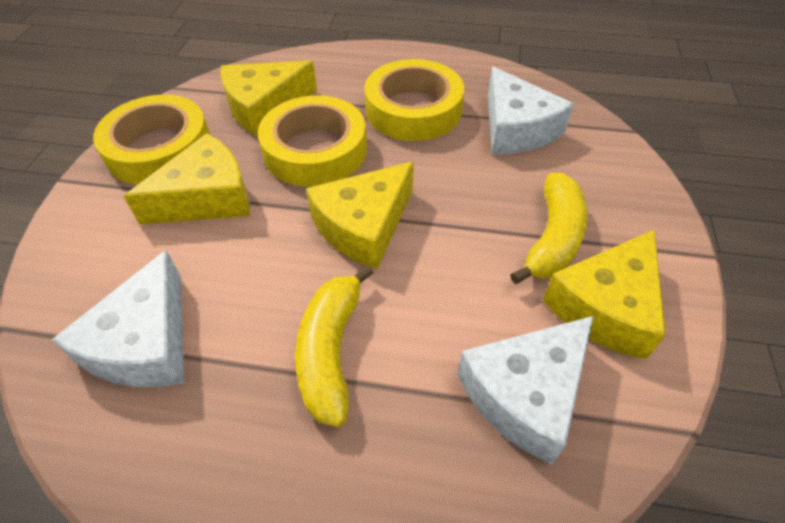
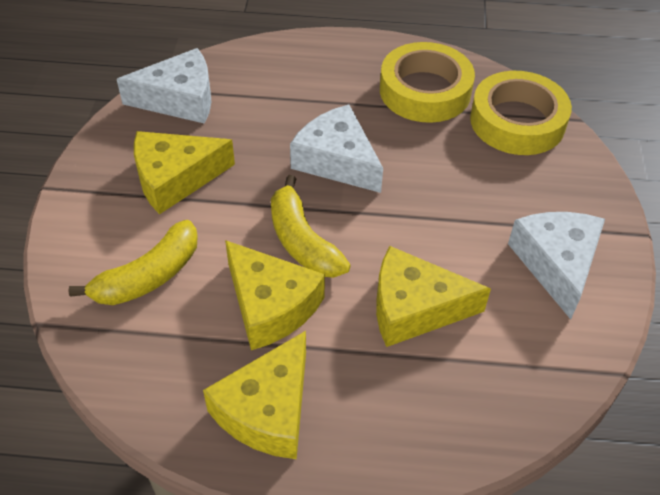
yellow tape: [93,95,210,185] [258,95,367,187] [364,59,464,141] = 3 -> [380,42,475,123] [470,71,572,155] = 2

